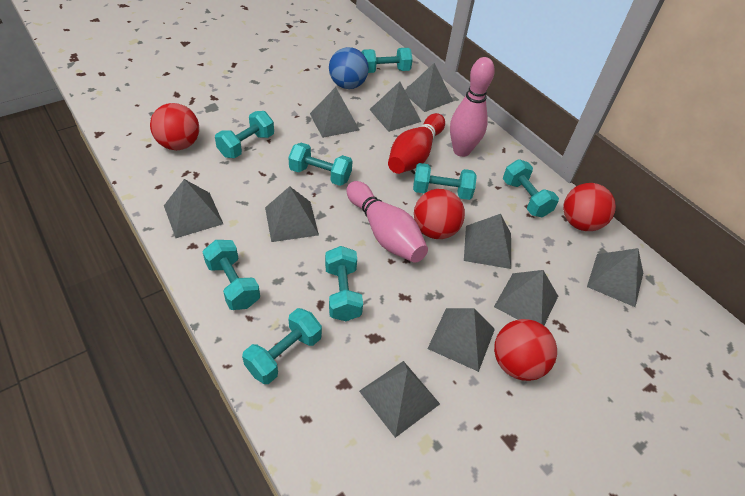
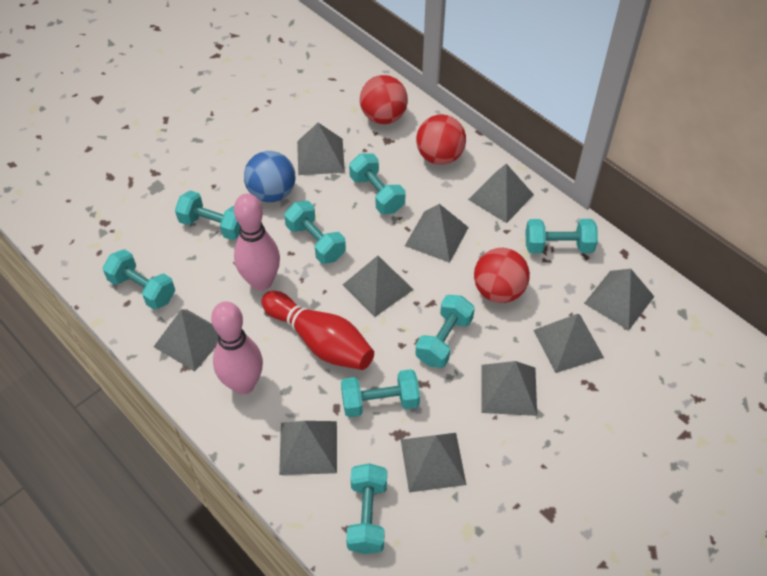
red ball: [150,103,199,150] [414,189,465,239] [494,319,557,381] [563,183,616,231] = 4 -> [360,75,408,124] [416,115,466,165] [474,248,530,303] = 3

